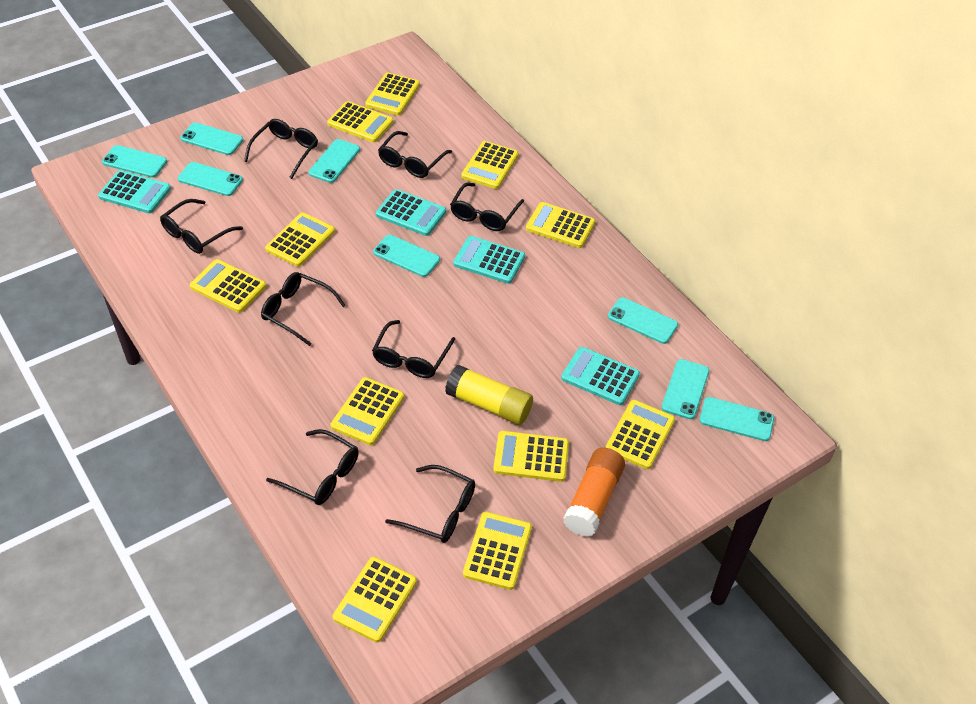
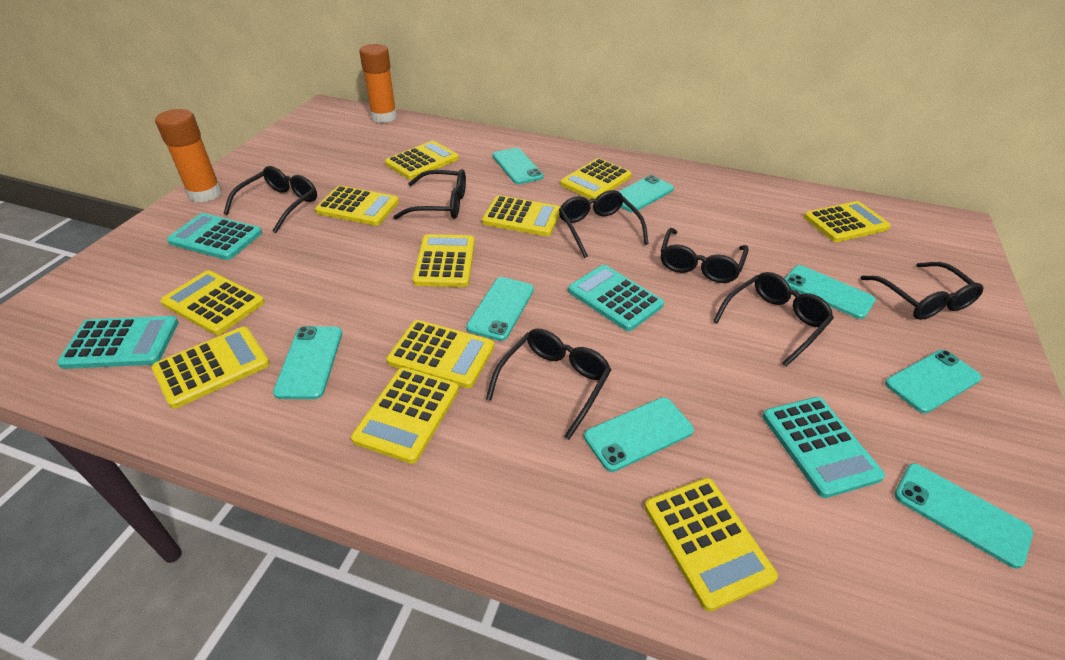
black glasses: [160,199,243,254] [244,119,318,179] [261,272,346,346] [266,429,359,505] [372,320,455,378] [378,131,452,178] [385,465,475,543] [450,183,524,231] = 8 -> [224,166,317,233] [393,169,466,220] [486,329,611,440] [559,190,649,258] [661,228,749,283] [713,272,834,367] [861,262,984,320] = 7
orange glue stick: [563,448,625,537] = 1 -> [155,109,222,202] [360,44,397,123] = 2
yellow glue stick: [445,365,533,425] = 1 -> none = 0

